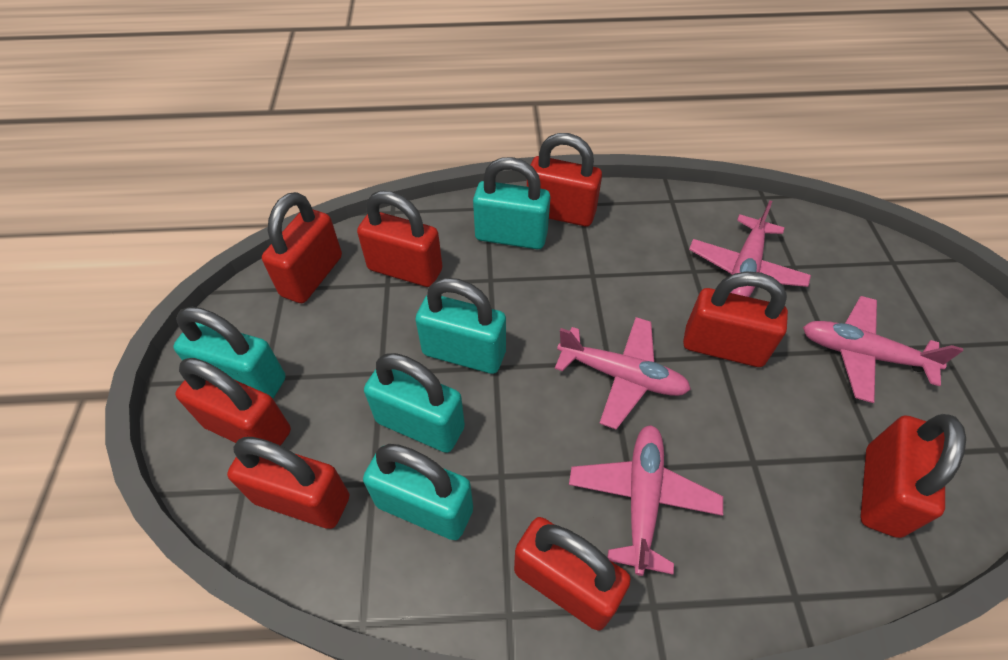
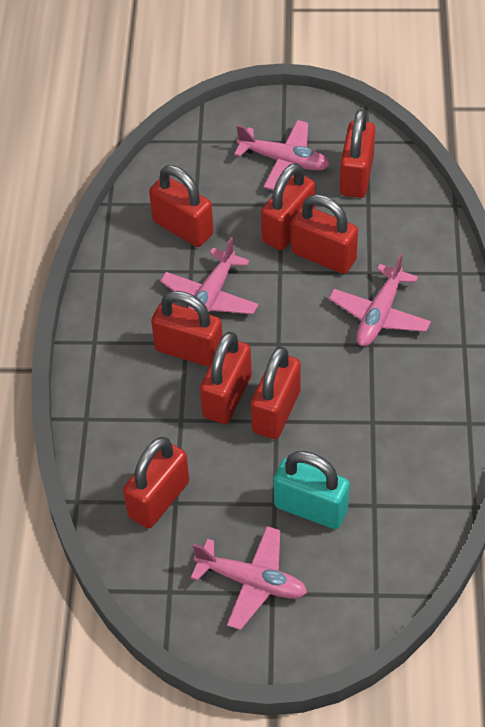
turquoise padlock: [173,307,286,398] [363,444,473,540] [364,353,465,453] [415,278,506,374] [473,157,550,249] = 5 -> [274,451,349,529] = 1

